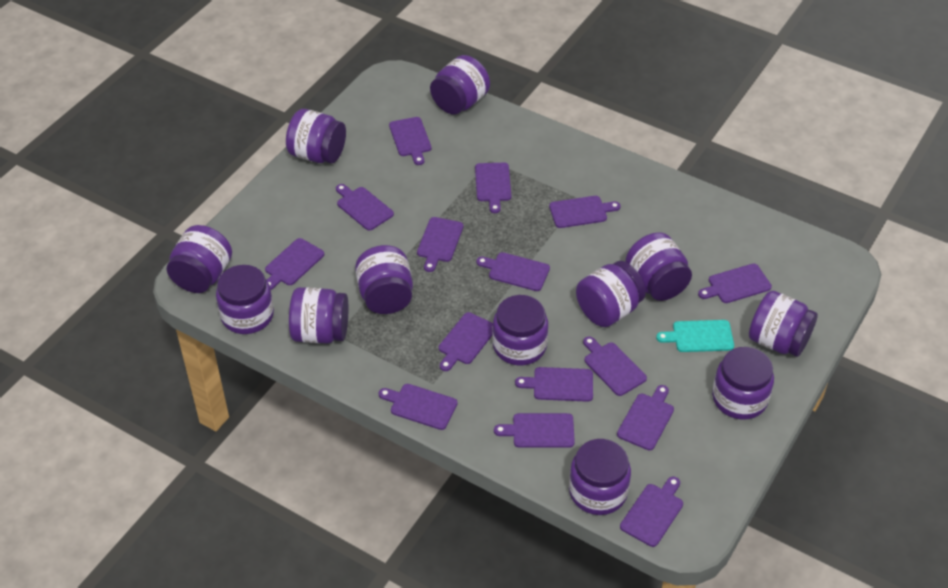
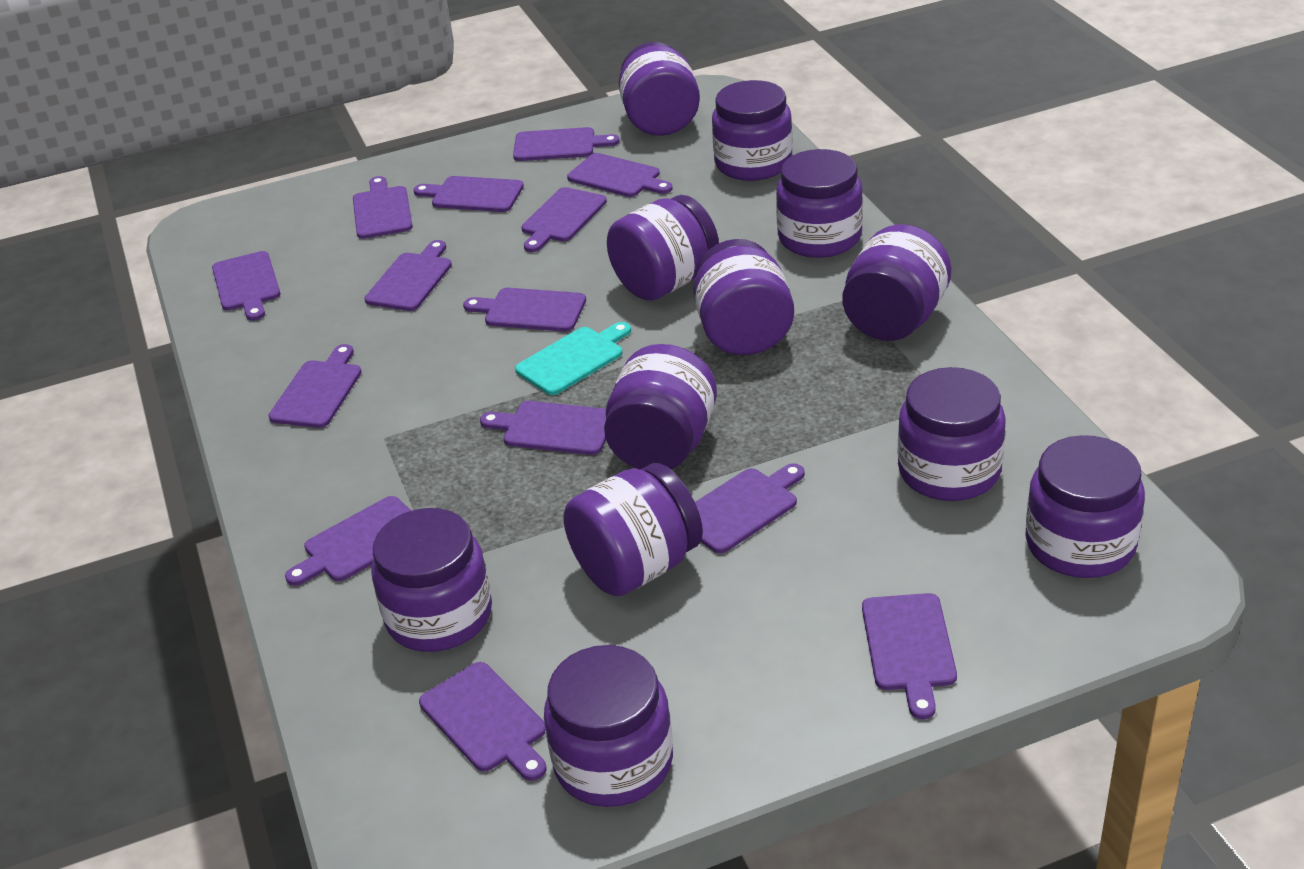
purple cutting board: [265,238,324,290] [336,184,394,231] [379,384,458,430] [389,117,431,165] [417,217,464,272] [439,312,493,371] [475,163,511,213] [476,252,550,291] [494,413,575,448] [515,367,593,402] [549,196,621,228] [583,336,647,396] [617,385,674,450] [620,477,683,547] [698,263,772,303] = 15 -> [212,251,281,321] [268,344,362,428] [285,496,411,586] [353,176,413,239] [364,240,452,311] [414,176,524,212] [419,662,547,781] [463,288,586,332] [480,401,606,455] [513,127,620,161] [521,187,607,252] [567,153,673,197] [695,463,805,553] [862,593,957,719] = 14

